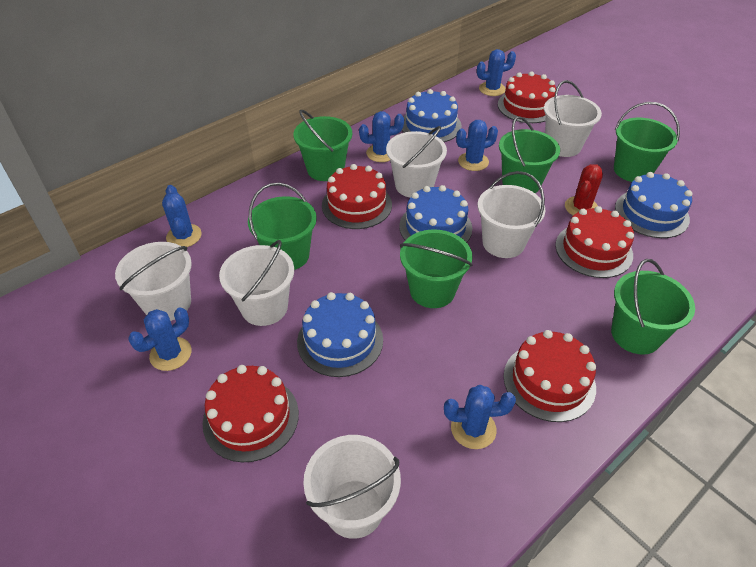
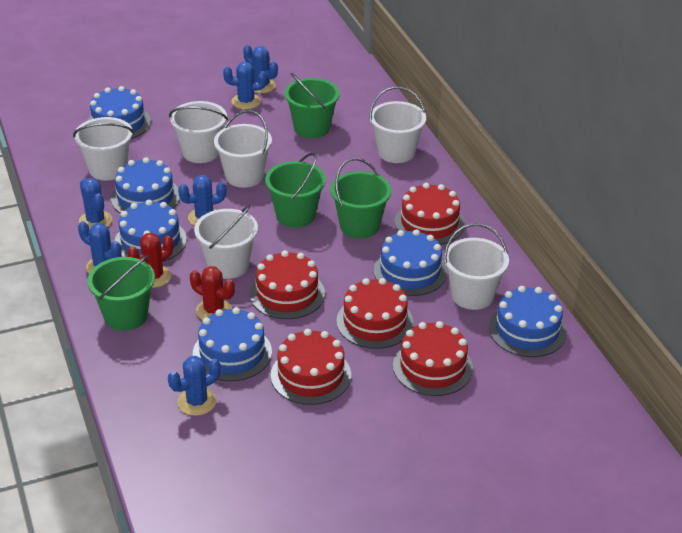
blue cake: [297,292,383,377] [399,185,472,243] [402,89,462,142] [615,172,692,238] = 4 -> [87,86,151,139] [111,157,180,213] [115,199,187,262] [193,307,272,381] [374,229,447,296] [489,286,567,357] = 6
green bucket: [248,183,317,270] [293,110,352,181] [400,229,473,308] [499,116,560,193] [611,259,695,355] [614,102,680,182] = 6 -> [87,255,155,331] [265,152,326,228] [285,73,340,138] [330,158,391,238] = 4
red cactus: [565,164,603,216] = 1 -> [128,233,173,288] [190,266,235,320] = 2

